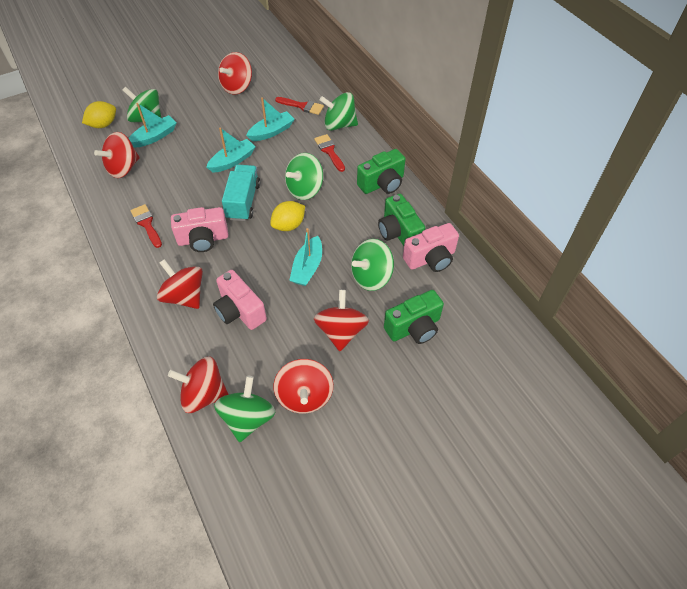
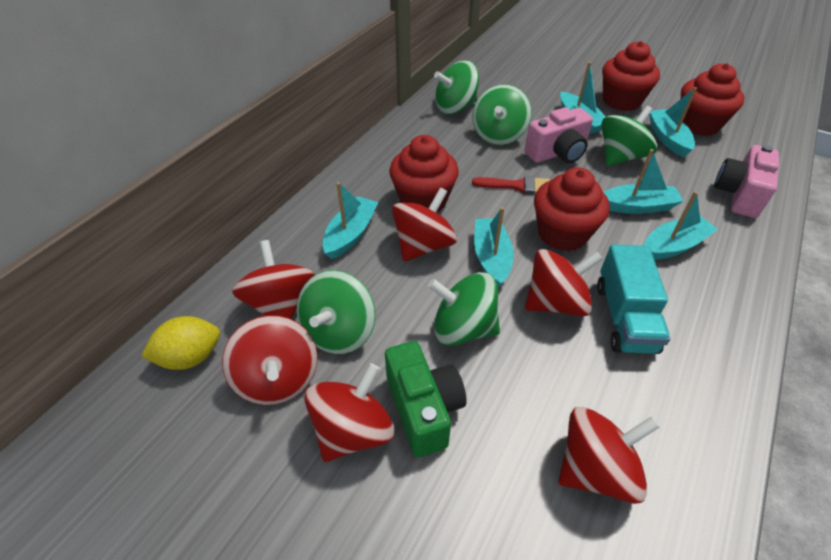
green camera: [357,149,406,194] [378,194,425,246] [384,290,444,344] = 3 -> [385,341,467,458] = 1
pink camera: [171,207,228,252] [213,270,267,330] [403,223,459,272] = 3 -> [524,107,593,163] [714,145,779,218] = 2
red brush: [130,204,162,248] [275,97,324,115] [314,134,345,172] = 3 -> [472,176,550,194] = 1
red cupcake: none = 0 -> [389,135,459,211] [534,167,610,251] [602,41,660,111] [681,63,745,136] = 4
turquoise boat: [129,103,177,148] [206,127,256,173] [246,97,295,141] [289,228,322,286] = 4 -> [323,182,379,260] [474,207,514,288] [560,62,606,134] [603,149,683,214] [644,191,718,260] [649,87,697,157] = 6
yellow lemon: [82,101,116,128] [270,201,305,231] = 2 -> [141,316,220,370] = 1

